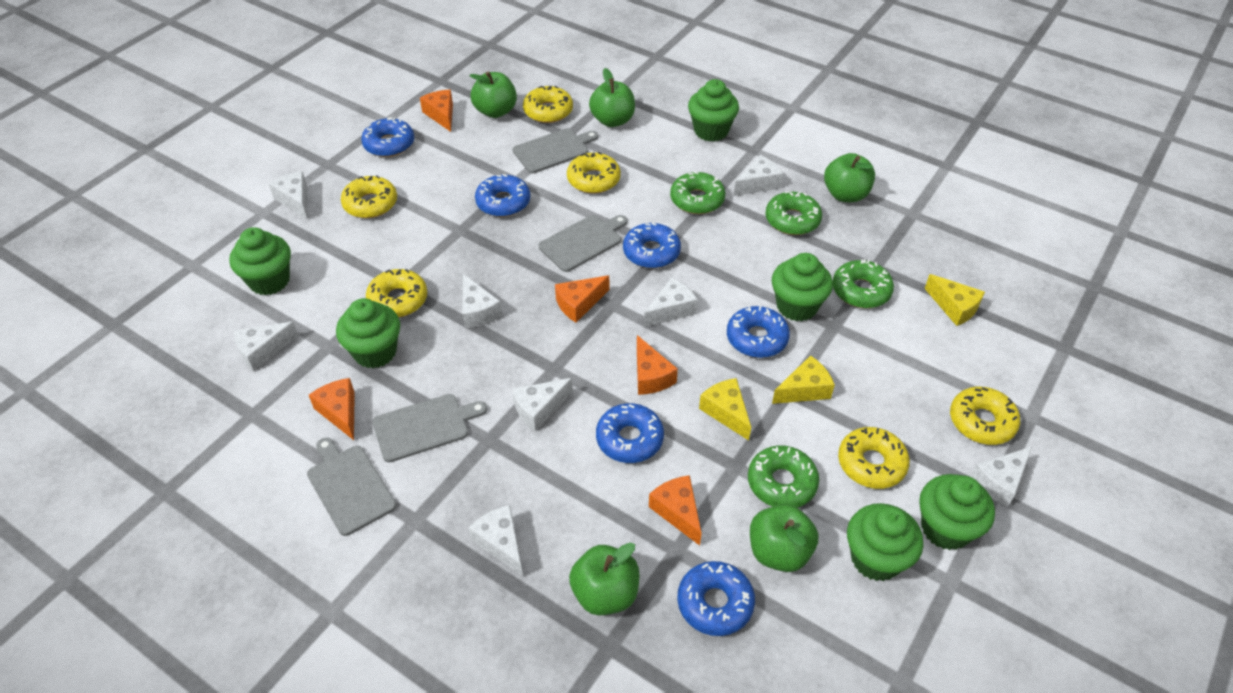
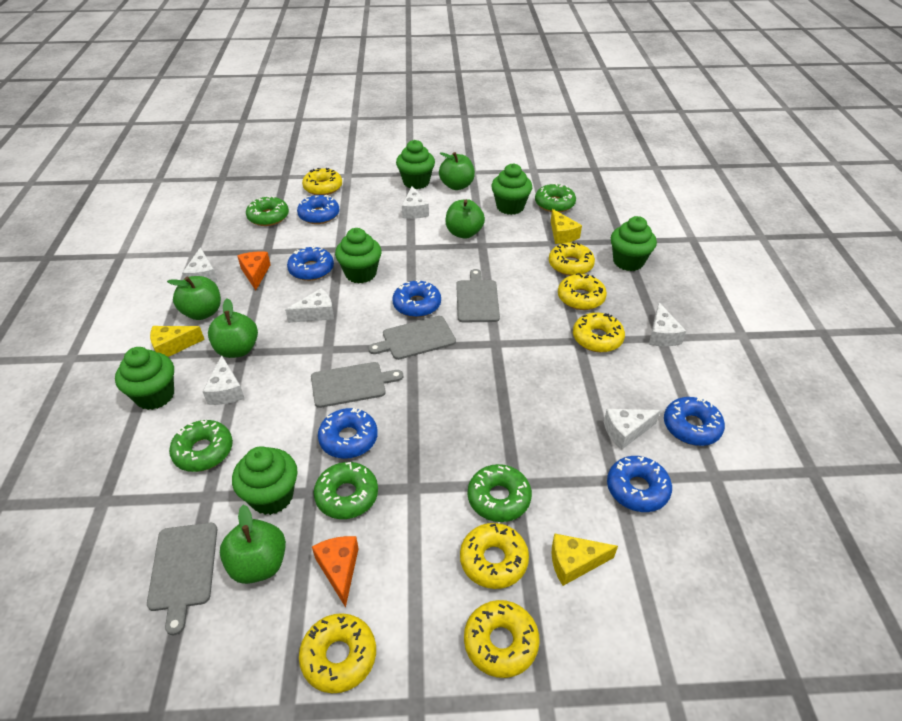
green donut: [670,172,725,214] [748,445,819,508] [765,191,822,235] [833,259,894,308] = 4 -> [169,420,233,472] [246,196,289,226] [314,462,378,519] [468,464,532,522] [535,183,576,212] = 5
orange cheese: [309,378,355,440] [420,90,453,132] [555,275,609,323] [637,335,678,395] [649,475,702,545] = 5 -> [237,251,271,290] [312,536,359,608] = 2
white cheese: [234,322,299,371] [269,172,307,218] [463,274,502,329] [468,505,523,576] [512,378,573,431] [644,277,698,327] [734,155,783,196] [970,447,1032,507] = 8 -> [182,247,218,283] [202,355,244,405] [285,288,334,323] [402,186,429,219] [604,409,661,450] [649,302,686,346] = 6
yellow donut: [341,176,397,218] [366,269,427,317] [523,86,573,123] [567,152,621,194] [838,427,910,489] [950,387,1020,445] = 6 -> [299,613,376,693] [302,168,342,195] [460,523,529,589] [464,600,540,678] [549,242,595,276] [558,273,607,310] [573,313,625,352] = 7

